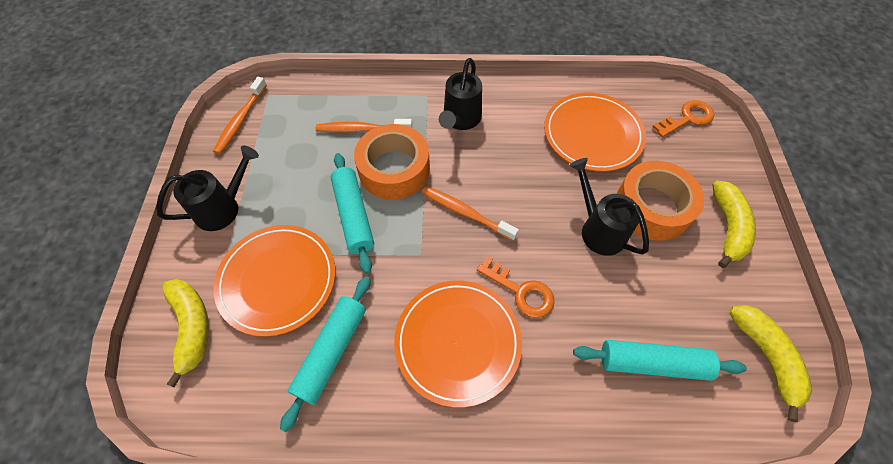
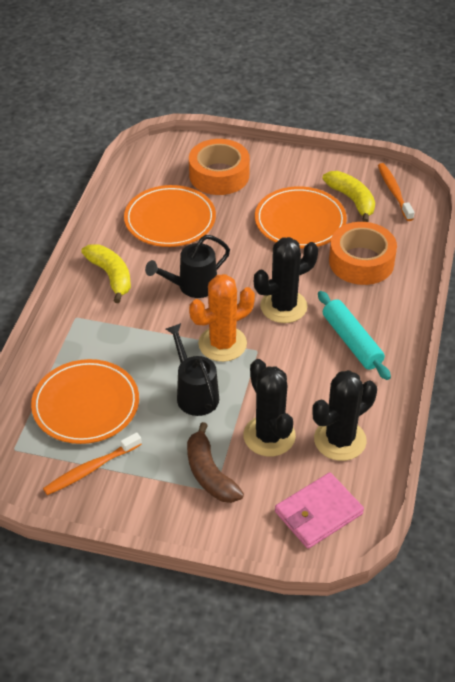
black cactus: none = 0 -> [243,359,296,457] [254,237,318,323] [312,370,377,461] = 3
black watering can: [156,146,259,231] [439,58,482,130] [569,158,649,256] = 3 -> [145,235,230,298] [166,323,219,416] = 2
brown banana: none = 0 -> [187,422,244,503] = 1
orange cactus: none = 0 -> [189,274,255,362] = 1
orange key: [477,257,554,318] [652,100,714,137] = 2 -> none = 0
orange toothbrush: [213,77,267,154] [316,119,412,133] [422,186,519,241] = 3 -> [43,432,142,495] [378,163,415,221] = 2
pink wallet: none = 0 -> [275,472,364,549] = 1
turquoise rolling pin: [280,276,371,432] [331,153,374,274] [573,340,747,381] = 3 -> [318,291,391,380] = 1
yellow banana: [162,279,209,388] [713,181,756,268] [729,305,812,422] = 3 -> [81,244,131,303] [323,171,375,222] = 2

